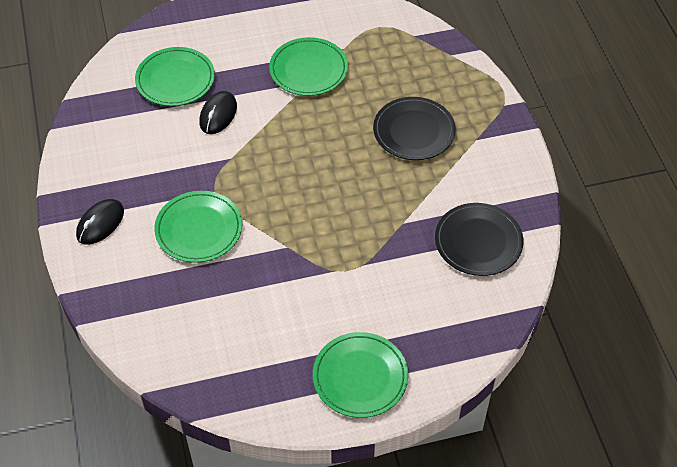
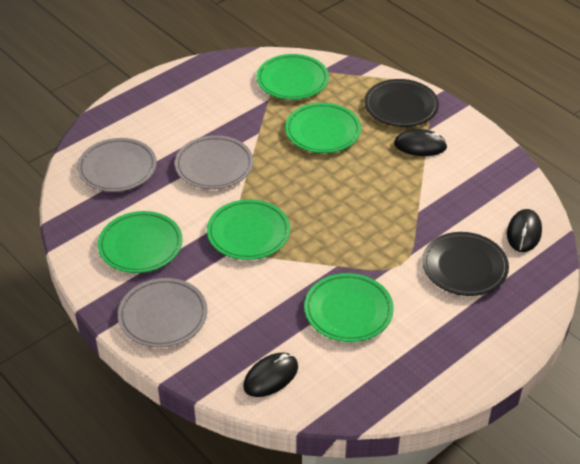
black mouse: [76,199,124,245] [199,91,237,134] = 2 -> [243,353,298,397] [394,129,447,156] [507,209,542,252] = 3
green plate: [135,47,215,106] [154,191,242,263] [269,37,348,96] [313,332,408,418] = 4 -> [98,211,183,273] [207,199,290,260] [256,54,329,100] [285,103,361,153] [304,273,394,342] = 5
grey plate: none = 0 -> [77,138,157,192] [118,278,208,348] [175,135,253,189] = 3

